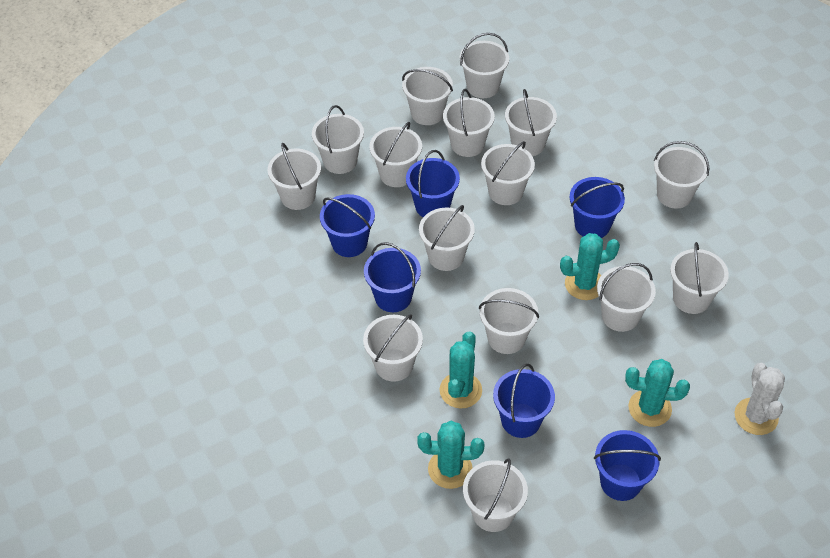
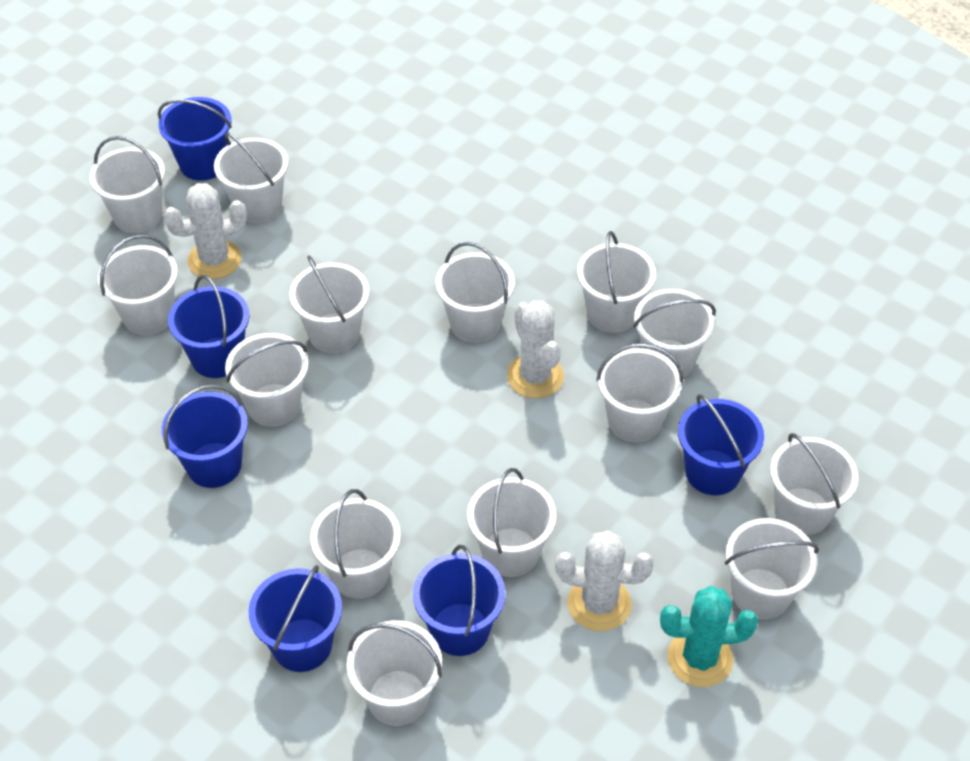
turquoise cactus: [417,421,484,489] [440,331,482,409] [560,233,620,300] [625,359,690,427] = 4 -> [660,586,758,687] = 1
white bucket: [268,143,321,210] [312,105,364,174] [363,314,423,382] [370,122,422,187] [402,67,453,125] [419,205,475,271] [443,89,495,157] [459,33,509,98] [463,458,528,532] [479,288,539,354] [481,141,535,205] [505,89,557,156] [597,263,656,332] [654,141,710,209] [670,242,729,314] = 15 -> [89,136,165,233] [98,234,178,335] [214,132,289,223] [225,333,309,427] [289,256,369,353] [310,489,401,599] [347,620,442,726] [436,242,515,343] [467,468,556,577] [577,231,656,333] [596,343,683,443] [633,289,716,378] [725,518,819,620] [770,433,859,535] = 14
white cactus: [734,363,785,435] = 1 -> [164,183,247,279] [507,300,564,398] [555,531,654,631] = 3

